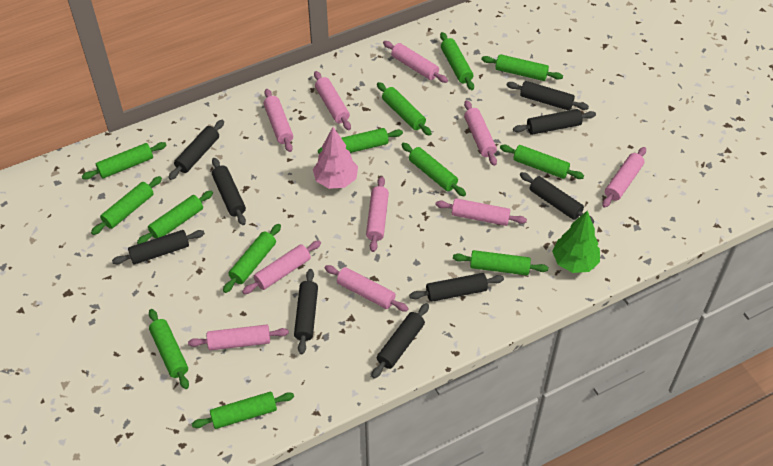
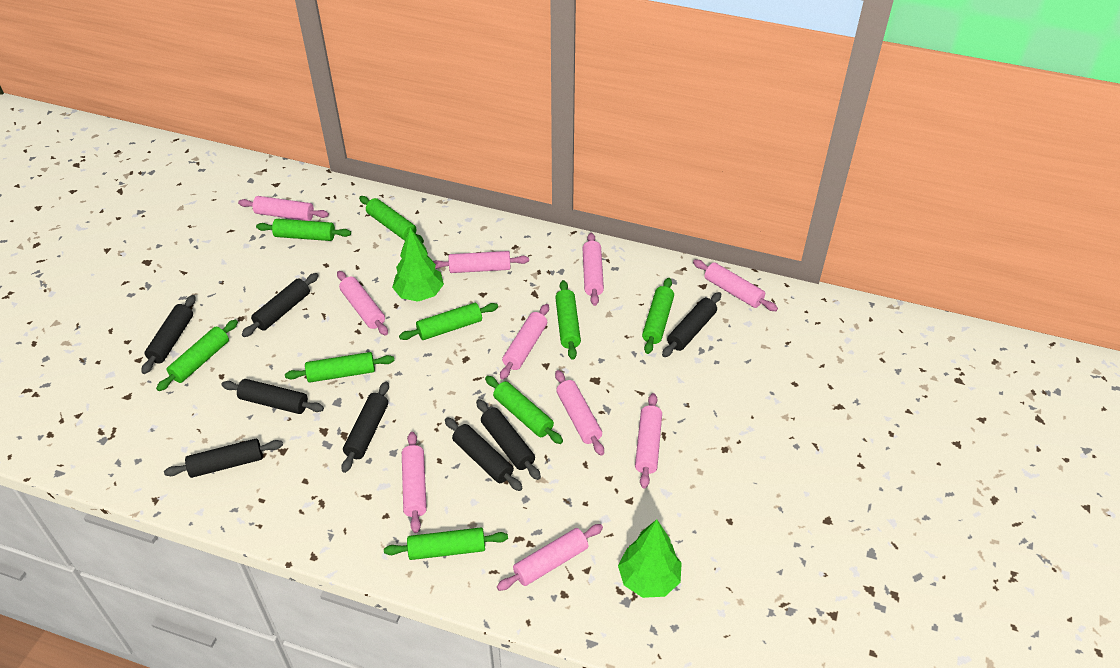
black rolling pin: [112,230,205,264] [168,120,224,180] [212,158,246,225] [294,269,318,354] [372,303,429,379] [409,273,504,302] [507,81,589,111] [513,109,596,135] [520,172,595,223] = 9 -> [142,295,196,374] [164,439,283,478] [221,379,324,414] [242,273,319,337] [341,382,389,473] [445,417,523,491] [476,399,541,480] [662,292,721,357] = 8
green rolling pin: [82,142,167,180] [91,176,162,235] [137,191,213,244] [149,309,189,389] [192,392,294,429] [223,224,281,293] [318,128,403,154] [377,82,432,136] [401,143,466,196] [440,32,474,90] [453,250,548,275] [481,54,563,81] [500,145,584,179] = 13 -> [156,320,238,391] [256,219,351,241] [285,352,395,382] [359,196,424,243] [384,528,508,560] [399,303,498,340] [485,376,563,444] [555,280,581,360] [642,278,674,354] = 9
green tree: [552,211,600,273] = 1 -> [392,228,444,302] [618,519,682,598] = 2
pink tree: [313,127,358,189] = 1 -> none = 0

